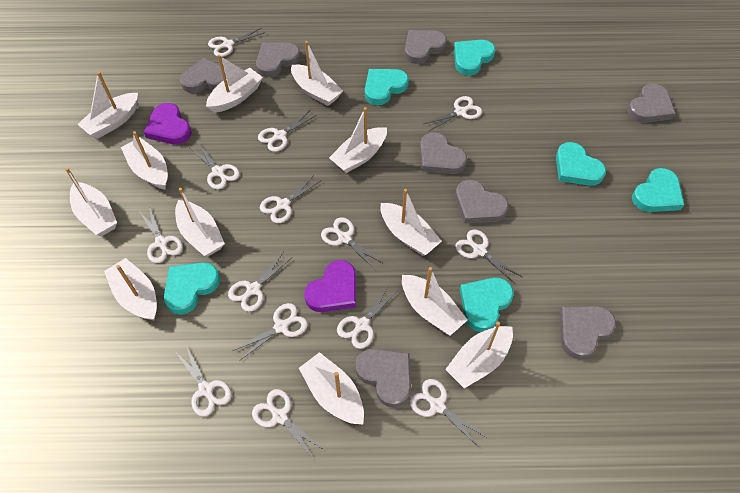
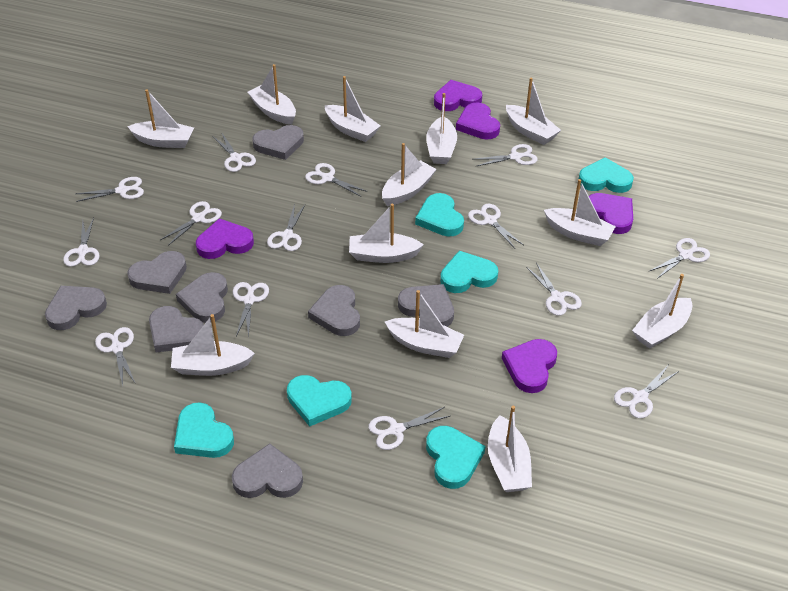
purple heart: [144,103,192,145] [304,260,356,312] = 2 -> [196,218,254,259] [434,80,482,111] [456,102,500,139] [502,339,557,393] [589,193,633,234] = 5

